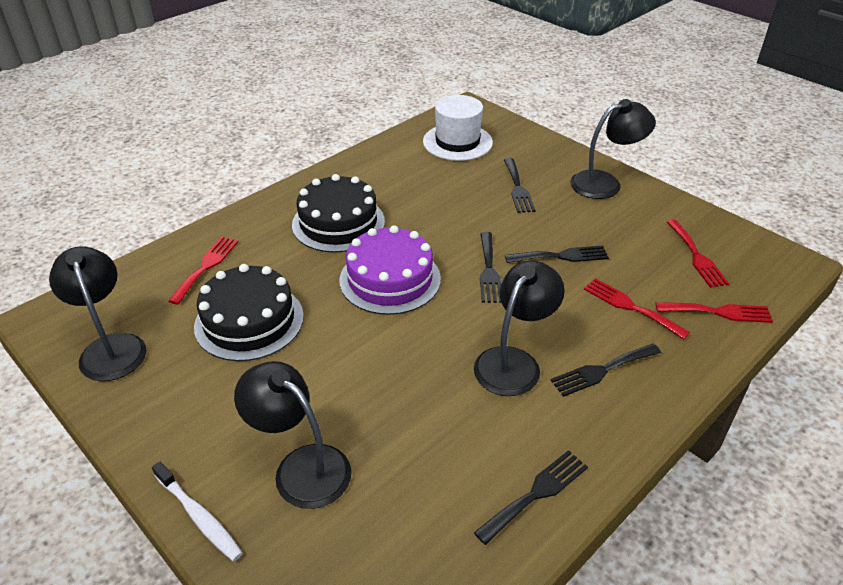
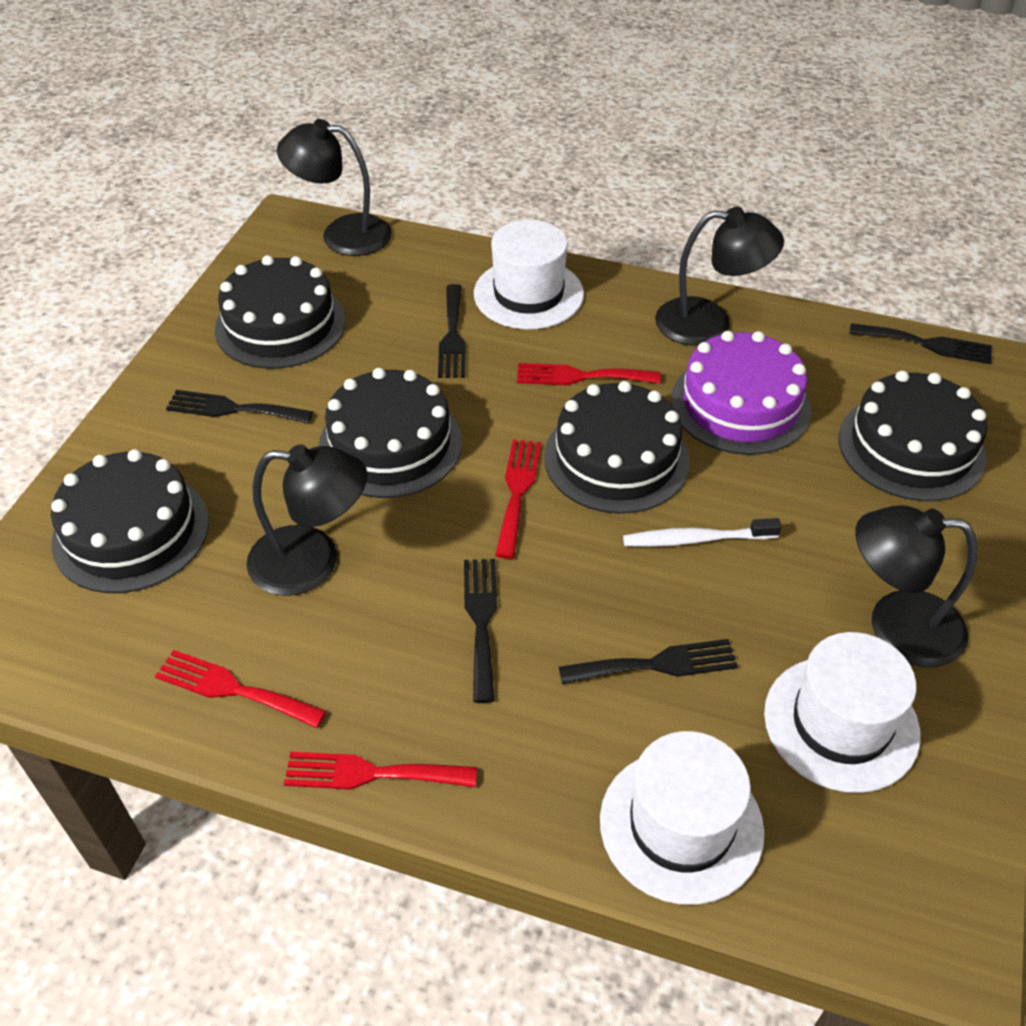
black cake: [194,264,304,361] [292,174,385,253] = 2 -> [51,449,209,593] [215,255,346,369] [319,368,462,498] [544,381,689,514] [839,370,987,501] = 5
white hat: [423,95,493,161] = 1 -> [474,220,584,330] [600,731,765,905] [764,632,921,793] = 3

